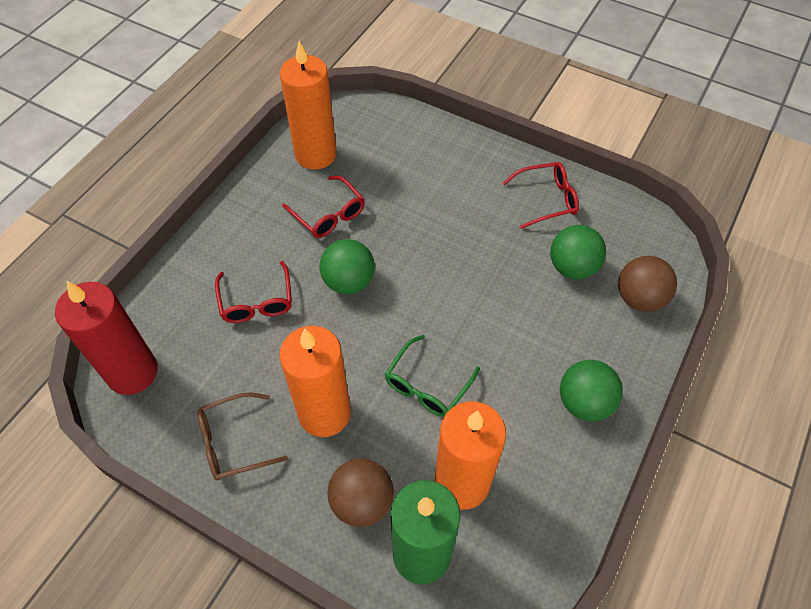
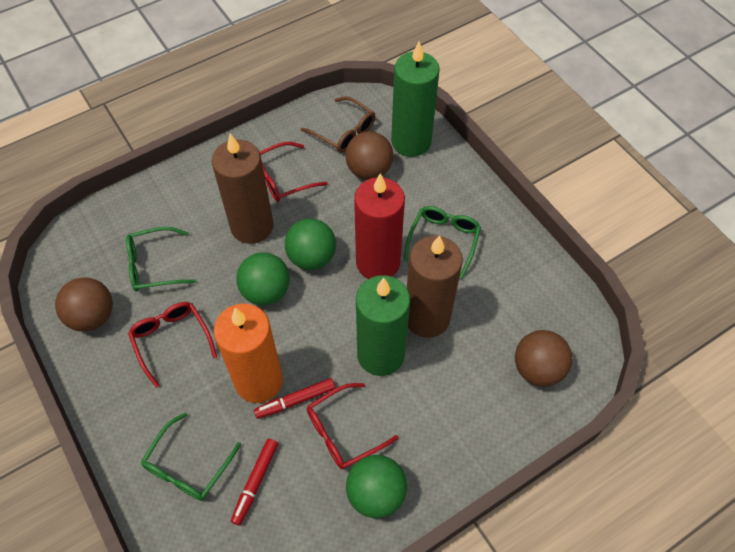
brown ball: [327,459,394,527] [618,256,677,312] = 2 -> [55,278,113,332] [345,131,393,180] [515,330,572,387] = 3
brown candle: none = 0 -> [212,134,273,244] [407,235,463,338] = 2
green candle: [390,480,461,584] = 1 -> [356,275,410,376] [391,42,440,157] = 2
green glasses: [385,335,480,417] = 1 -> [126,227,196,291] [141,412,241,501] [404,206,481,279] = 3
orange candle: [279,326,351,437] [280,41,337,170] [435,401,506,510] = 3 -> [214,304,283,403] = 1
red marker: none = 0 -> [231,439,278,525] [254,378,335,419] = 2

